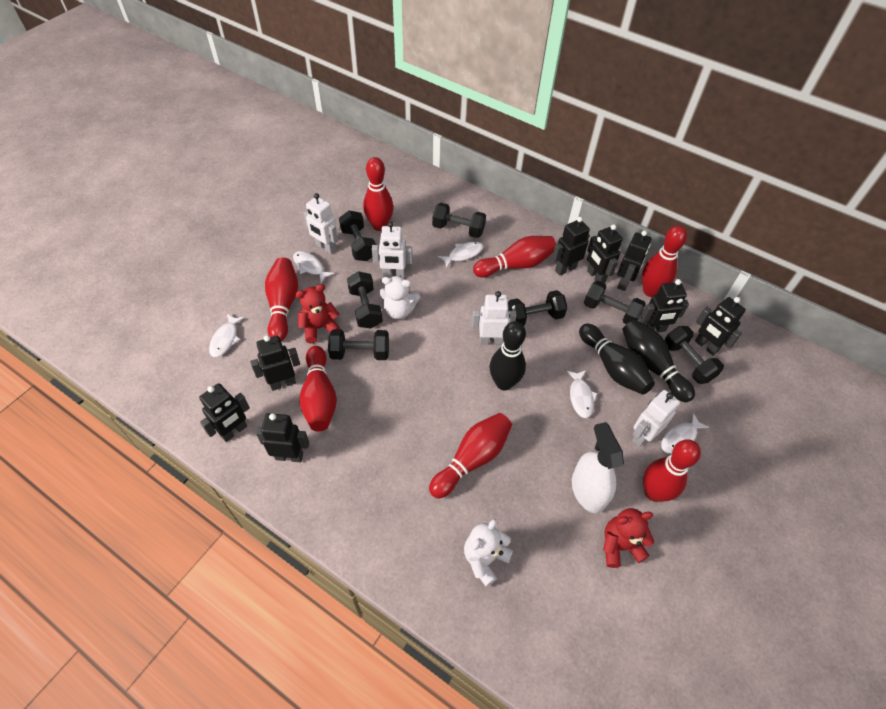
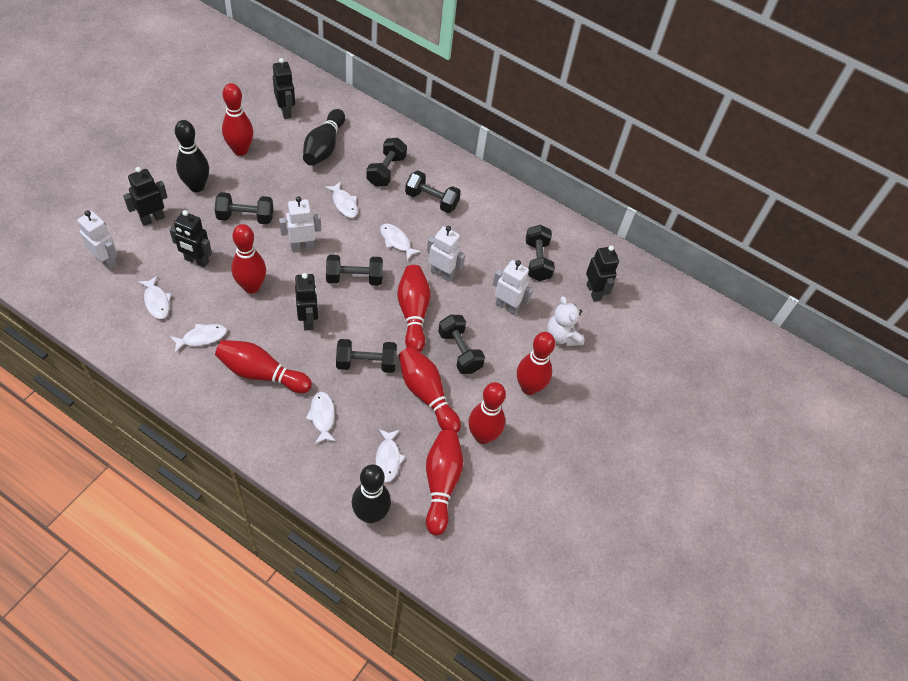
black robot: [199,383,250,442] [250,335,300,391] [256,413,309,462] [552,217,590,276] [587,224,623,283] [617,230,651,291] [641,279,689,332] [695,297,746,355] = 8 -> [123,167,168,226] [170,210,212,268] [273,58,295,119] [295,273,318,330] [586,245,619,301] = 5
red bowling pin: [265,257,298,341] [299,346,337,432] [363,157,394,231] [429,413,512,498] [473,236,556,277] [642,225,687,297] [643,439,701,502] = 7 -> [215,340,312,393] [222,83,253,156] [231,224,266,294] [397,265,431,352] [399,346,461,433] [426,430,463,535] [468,382,506,444] [517,332,555,395] = 8
red teddy bear: [296,284,341,344] [603,508,654,568] = 2 -> none = 0
white fish: [209,314,245,357] [293,251,335,283] [437,241,483,268] [567,370,598,418] [661,413,709,454] = 5 -> [138,276,171,319] [170,324,227,353] [306,392,336,444] [325,181,358,218] [376,429,405,482] [380,224,421,261] = 6
white spray bottle: [572,422,624,513] = 1 -> none = 0
white teddy bear: [379,276,420,319] [464,519,513,587] = 2 -> [547,296,584,346] = 1

